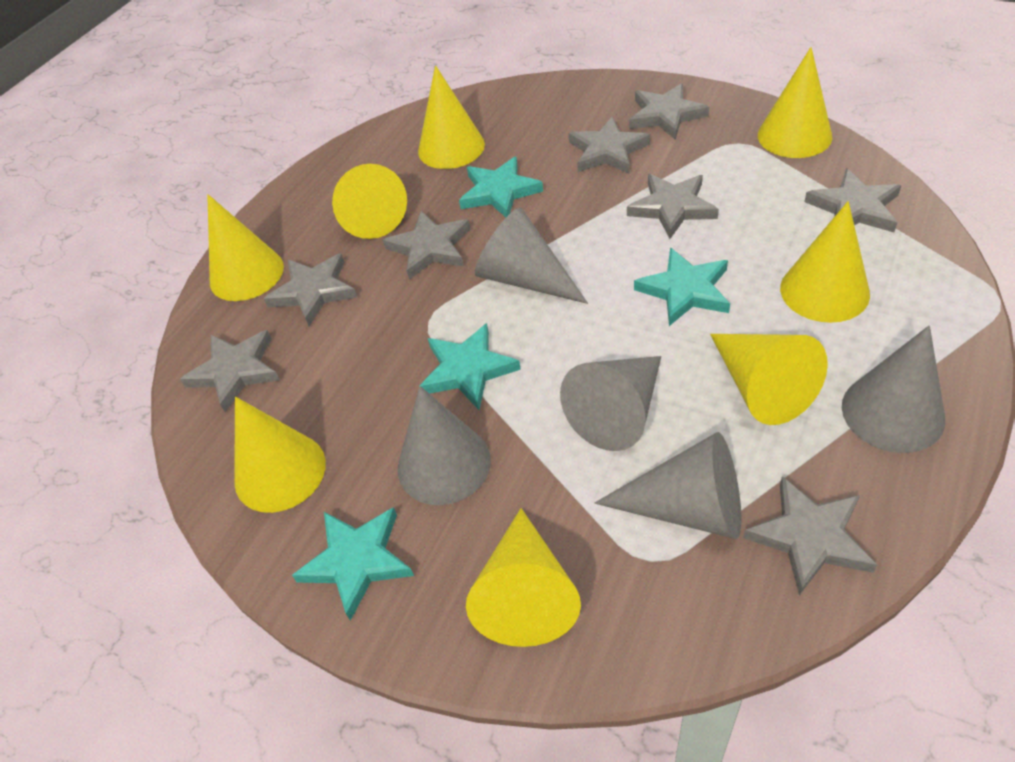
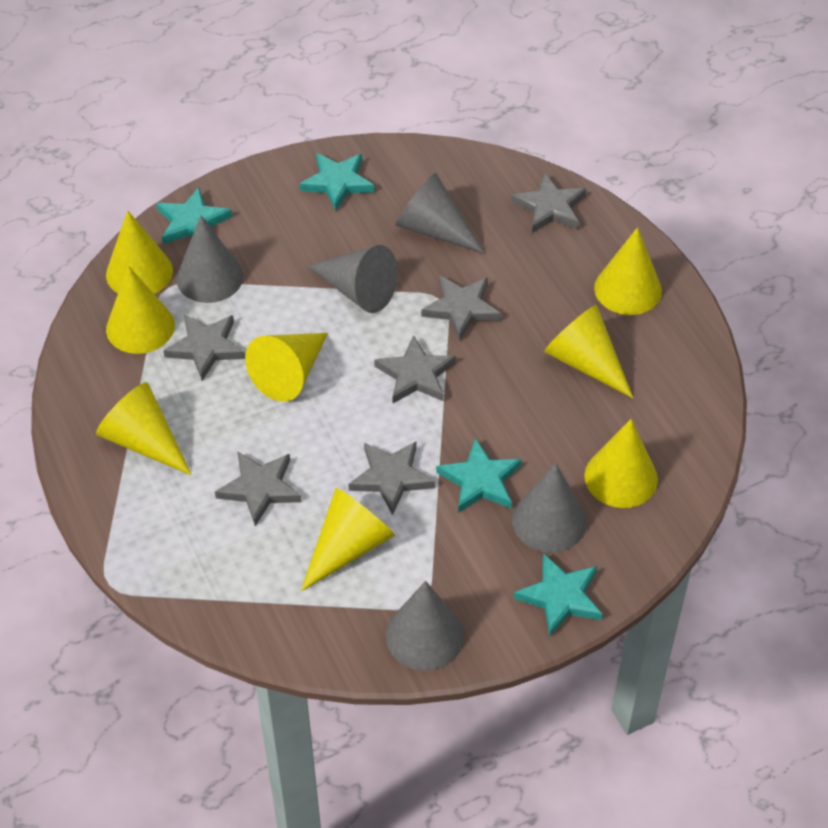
grey star: [180,330,280,412] [264,254,357,326] [383,211,470,279] [569,117,650,173] [627,174,719,239] [629,83,709,140] [743,476,877,595] [804,168,902,232] = 8 -> [163,315,245,381] [215,451,302,526] [349,441,435,515] [374,335,456,403] [421,275,501,341] [511,173,586,233] = 6

